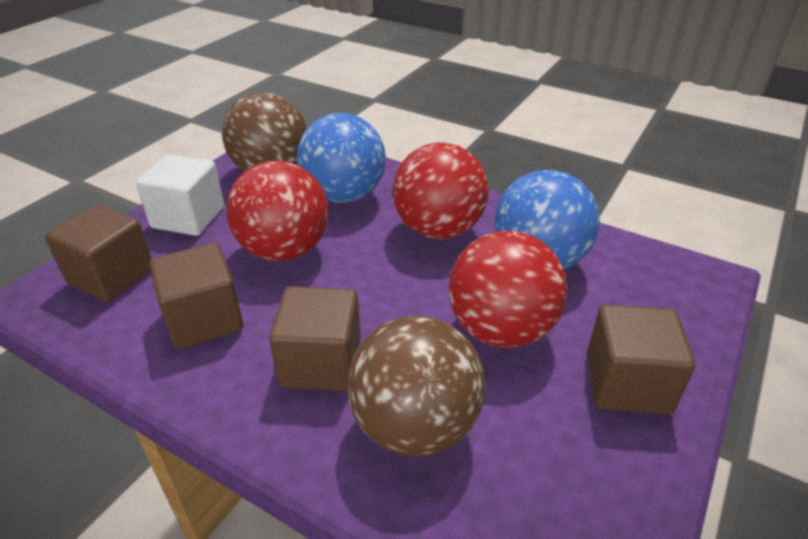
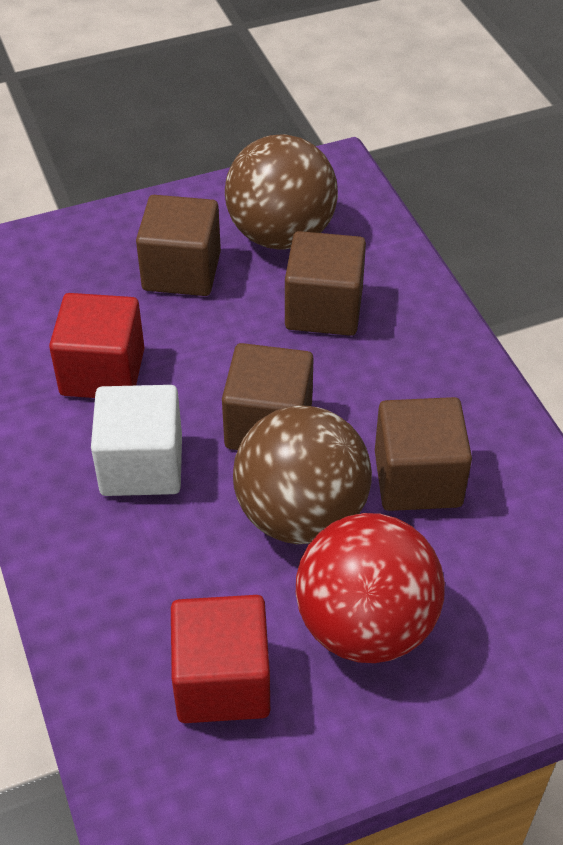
blue ball: [296,113,386,203] [495,170,600,269] = 2 -> none = 0
red ball: [226,160,329,261] [393,142,489,239] [449,230,568,348] = 3 -> [296,513,445,663] = 1
red cube: none = 0 -> [49,293,144,398] [171,595,270,723] = 2

